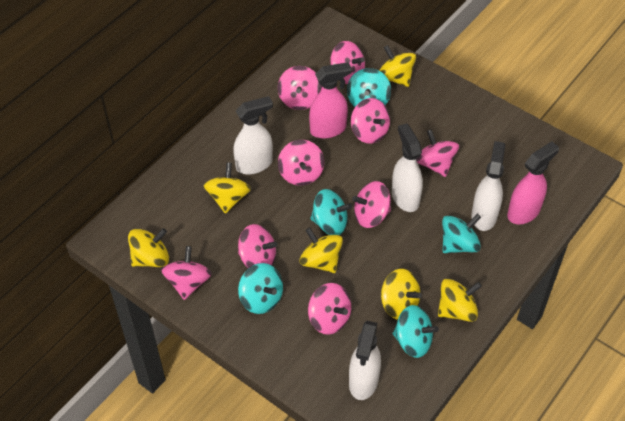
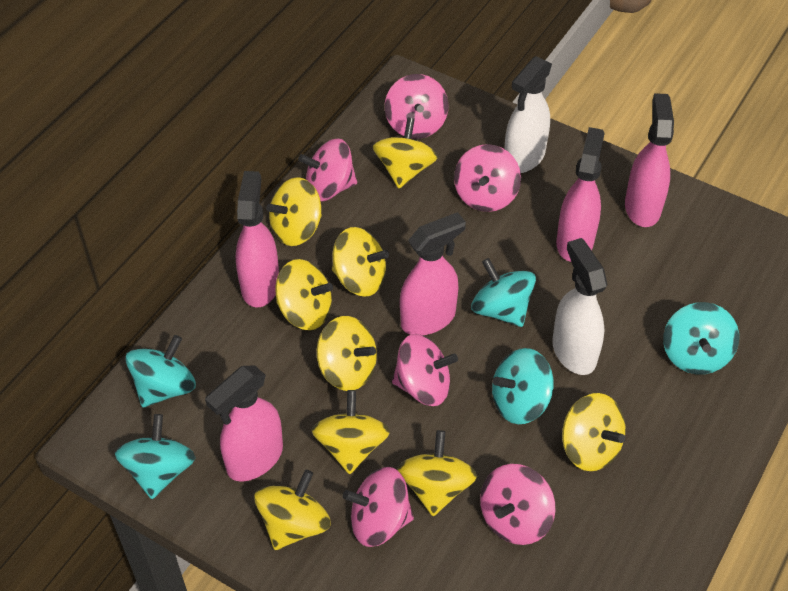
pink spinning top: [161,246,212,300] [238,224,278,268] [278,66,322,110] [278,140,324,186] [308,283,351,335] [330,41,365,84] [351,98,390,144] [352,181,391,228] [416,129,459,177] = 9 -> [298,139,357,202] [343,467,414,547] [385,74,448,139] [392,334,458,406] [454,144,521,212] [480,464,555,545] = 6
pink spray bottle: [309,62,352,139] [507,141,559,224] = 2 -> [205,365,283,481] [236,171,279,308] [400,212,466,335] [556,127,604,262] [625,93,674,227] = 5
white spray bottle: [233,96,273,174] [349,321,381,400] [392,124,423,212] [471,141,505,231] = 4 -> [505,56,552,173] [552,238,607,375] = 2
yellow spinning top: [128,228,169,267] [203,162,251,214] [300,227,343,273] [379,45,416,87] [381,269,422,320] [438,278,482,322] = 6 -> [254,470,331,550] [266,177,322,246] [275,259,333,330] [311,390,390,474] [317,316,377,391] [332,227,389,297] [373,117,438,188] [397,430,477,516] [562,393,625,471] = 9

